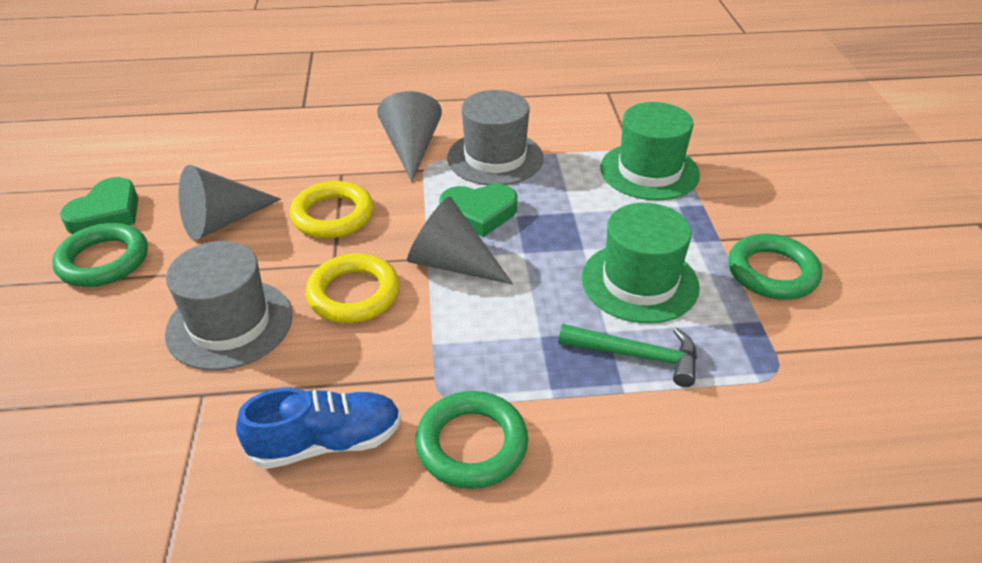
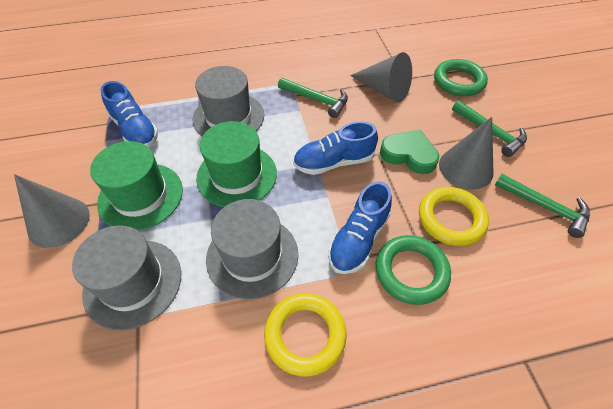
blue shoe: [236,388,401,469] = 1 -> [101,81,158,147] [293,122,378,175] [328,181,392,274] = 3
green hammer: [559,324,697,387] = 1 -> [278,78,348,118] [452,100,527,157] [495,174,590,238] = 3
green heart: [60,177,138,234] [439,184,518,237] = 2 -> [380,130,439,174] = 1
green ring: [52,223,148,287] [415,391,528,489] [728,234,822,300] = 3 -> [375,235,451,305] [434,59,488,96] = 2
grey hat: [165,241,292,371] [447,90,544,185] = 2 -> [72,225,181,330] [193,66,264,136] [206,199,298,299] = 3

